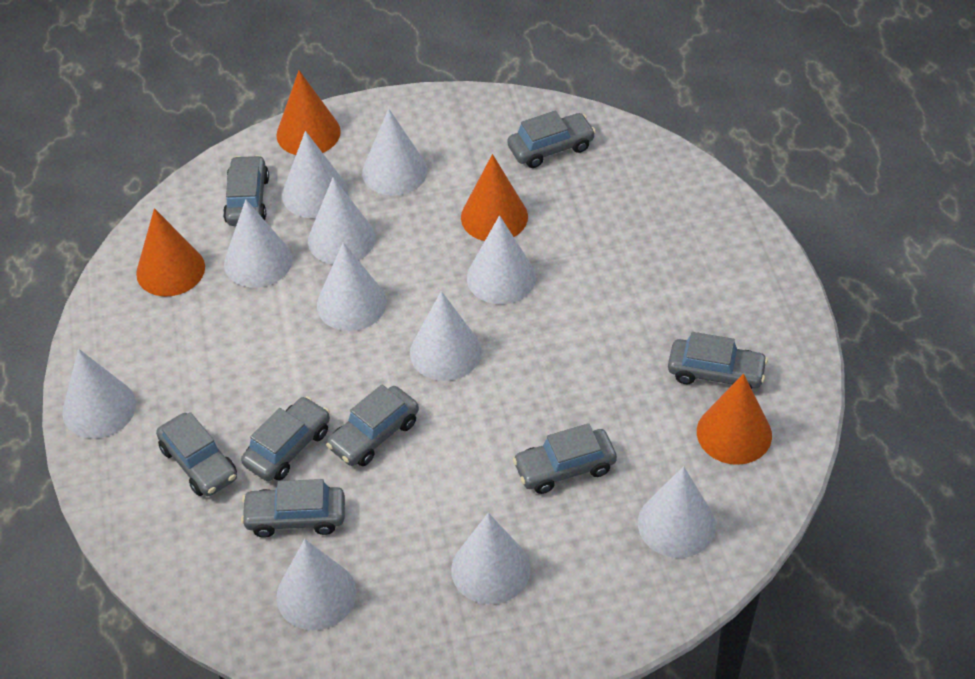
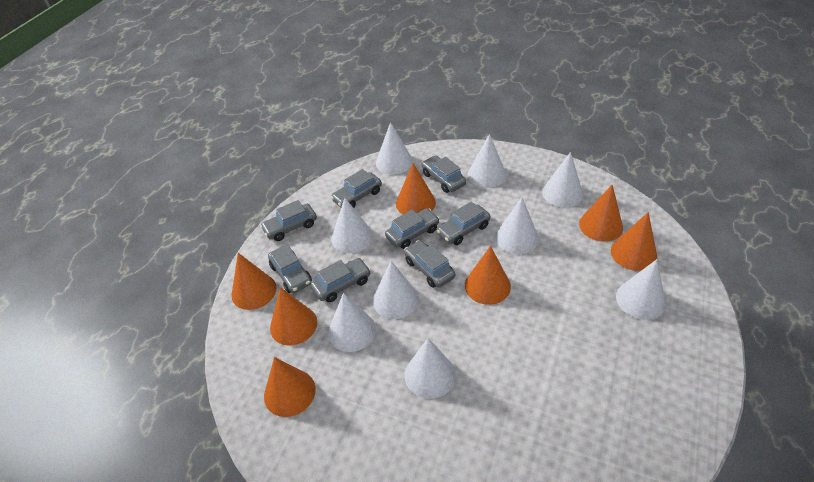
orange cone: [136,208,205,296] [276,70,341,155] [461,154,528,241] [697,373,772,465] = 4 -> [231,253,277,310] [264,357,316,417] [270,287,317,346] [396,163,436,214] [465,246,511,305] [579,184,623,242] [611,212,657,271] = 7
white cone: [62,349,136,439] [224,199,292,288] [276,539,356,630] [282,131,348,218] [308,177,376,264] [317,242,387,331] [362,109,428,196] [410,291,482,381] [451,513,531,604] [467,215,536,304] [638,466,716,558] = 11 -> [328,293,376,352] [331,198,373,253] [373,261,419,319] [376,122,413,175] [404,338,456,399] [468,134,506,188] [495,197,539,254] [542,152,583,207] [616,259,666,320] = 9

